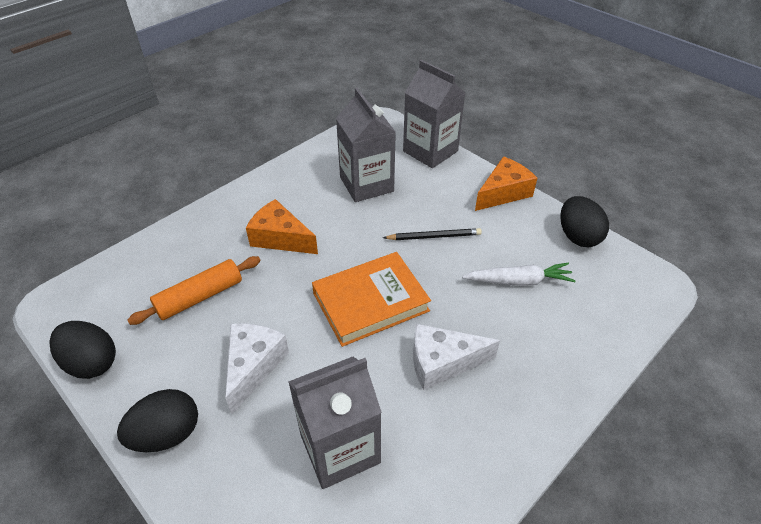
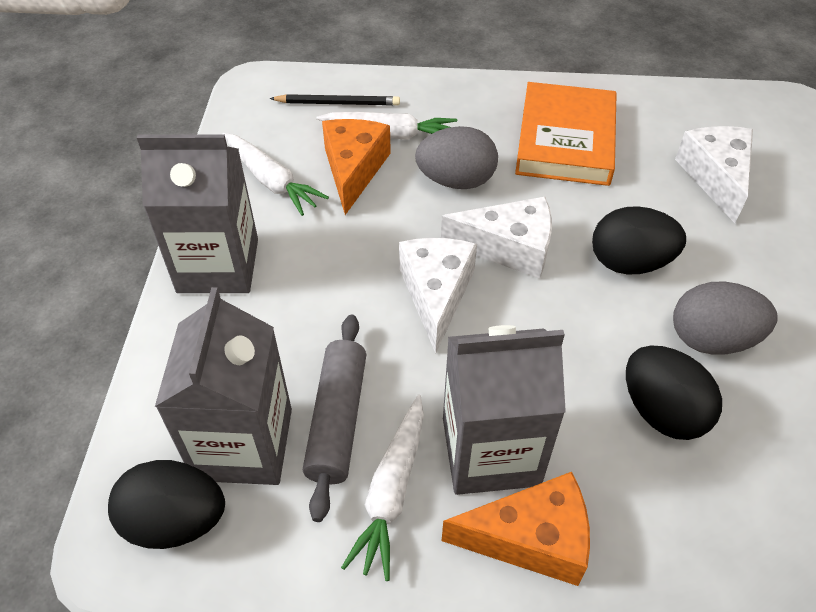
grey egg: none = 0 -> [415,126,498,189] [673,281,778,355] = 2
grey rolling pin: none = 0 -> [303,315,367,522] = 1
orange rolling pin: [127,256,261,325] = 1 -> none = 0
white carrot: [462,263,576,286] = 1 -> [222,133,329,216] [316,112,457,140] [341,395,424,581] = 3
white cheese: [225,323,289,414] [413,324,500,390] = 2 -> [399,238,477,353] [441,197,552,279] [675,126,753,223] = 3

